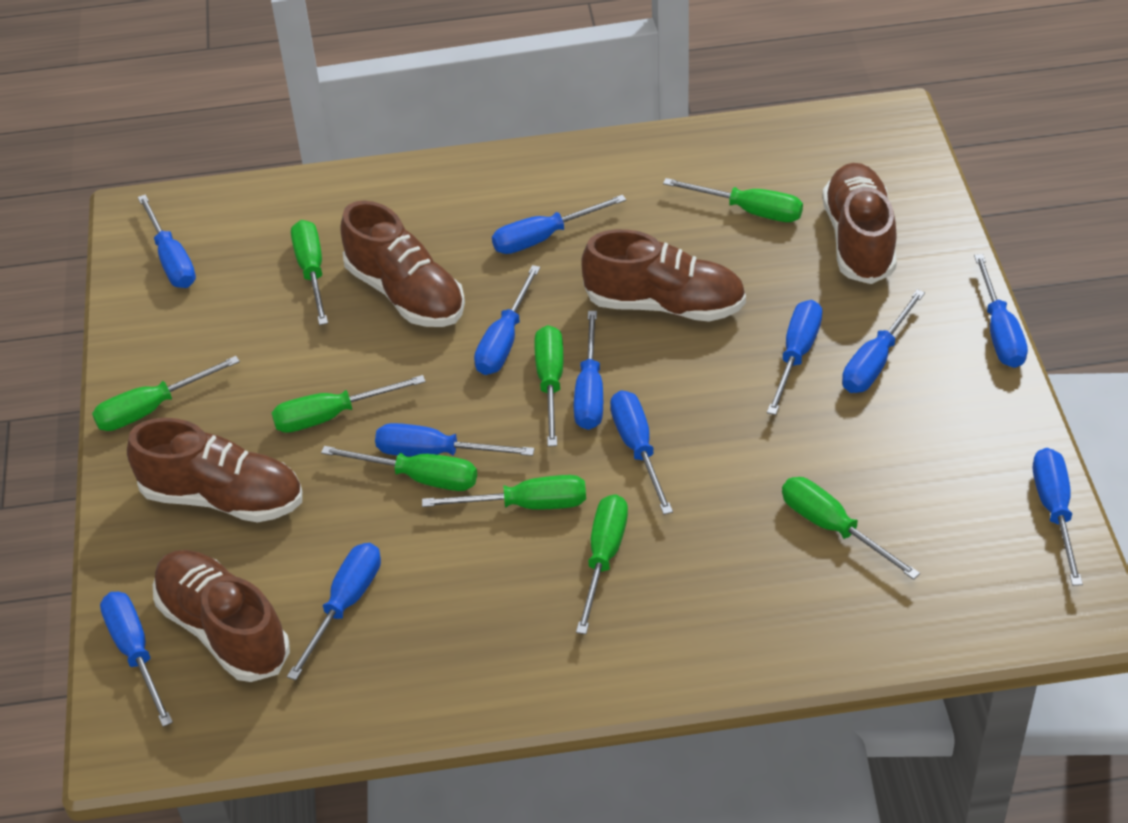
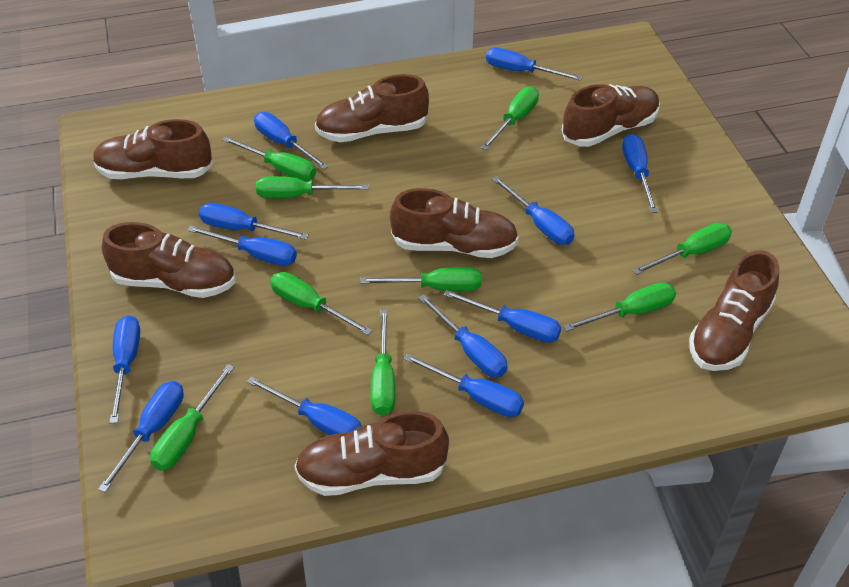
brown shoe: [127,418,302,522] [153,550,290,682] [340,201,465,327] [581,229,746,321] [822,163,897,284] = 5 -> [93,119,213,179] [102,222,236,298] [294,411,449,496] [315,74,429,142] [390,188,519,258] [562,84,660,147] [689,250,779,371] = 7

